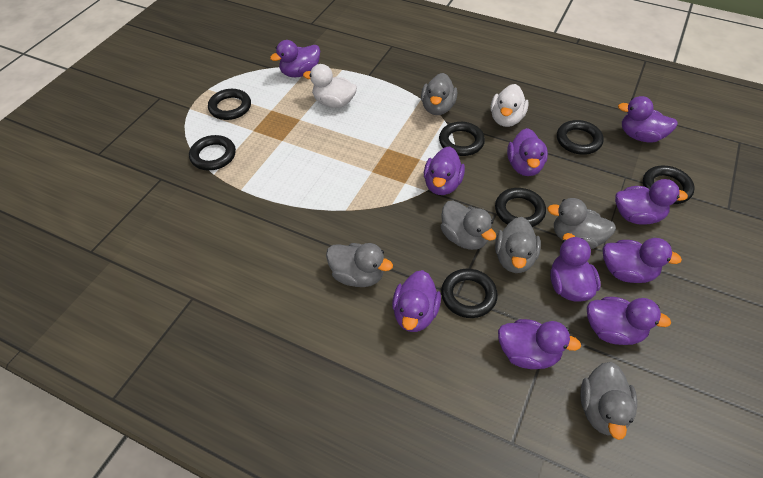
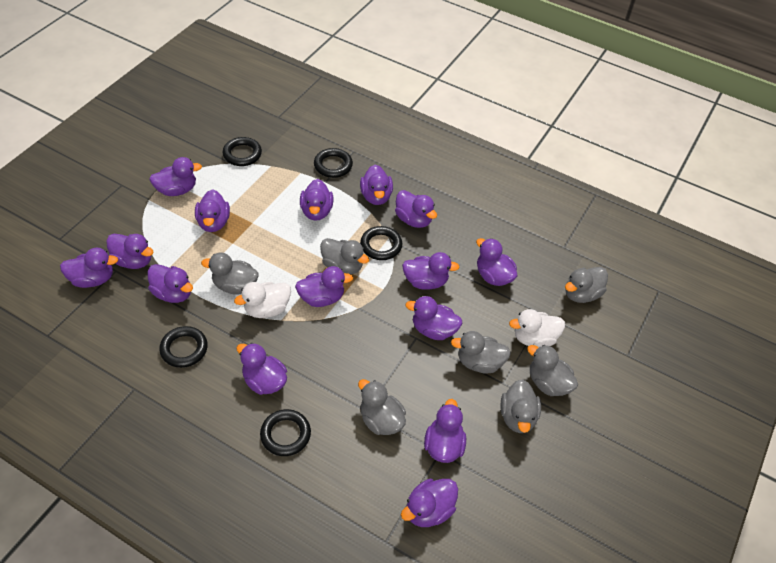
black ring: [189,135,236,170] [208,89,251,120] [439,122,485,156] [441,269,498,318] [495,188,546,227] [557,120,604,155] [643,166,695,204] = 7 -> [159,326,208,368] [223,137,262,166] [260,409,311,456] [314,148,353,178] [360,226,402,260] = 5
grey duck: [326,243,393,287] [421,73,457,115] [440,200,496,250] [495,217,541,273] [547,198,616,249] [580,362,637,440] = 6 -> [201,252,259,295] [320,238,369,274] [358,379,406,435] [451,331,511,374] [500,379,541,433] [527,345,578,396] [565,267,608,303] = 7
purple duck: [270,40,320,77] [392,270,441,332] [424,147,465,195] [498,319,581,369] [507,128,548,176] [550,233,601,301] [587,297,671,345] [603,238,682,283] [615,179,688,225] [618,96,678,143] = 10 -> [60,247,118,288] [106,234,153,269] [148,264,193,303] [149,157,202,196] [195,189,230,232] [237,343,287,395] [295,266,353,307] [300,179,334,221] [360,165,393,205] [395,190,437,228] [401,479,458,527] [402,252,460,290] [406,296,462,340] [424,399,466,463] [476,238,517,286] = 15

